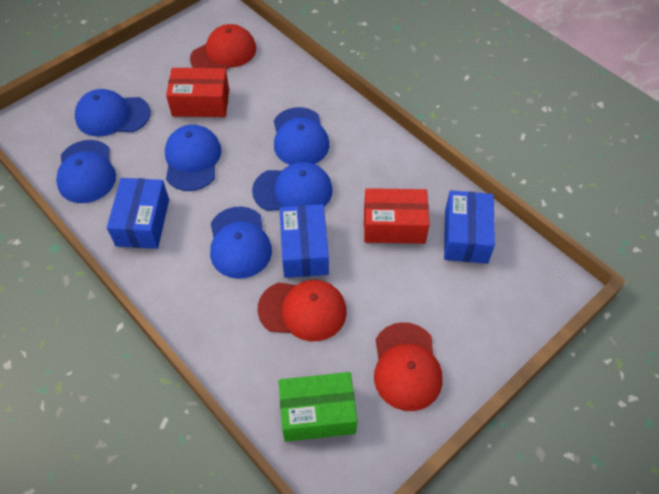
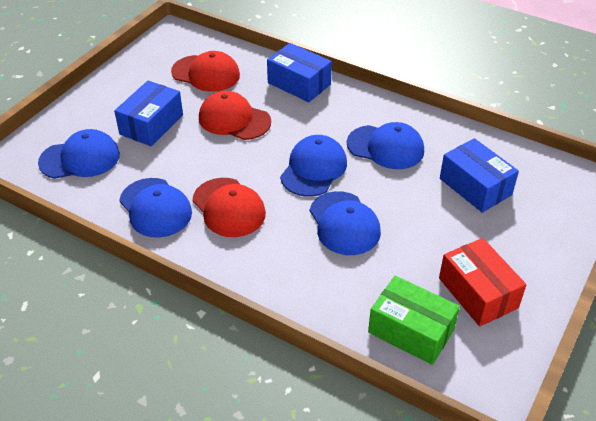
blue cap: [56,140,116,203] [75,89,150,137] [165,125,221,191] [210,206,272,279] [252,162,333,211] [274,107,329,165] = 6 -> [38,129,120,179] [119,178,192,238] [280,135,347,197] [310,191,381,255] [347,122,424,169] = 5
red box: [166,68,229,117] [364,188,430,244] = 2 -> [439,238,527,326] = 1

